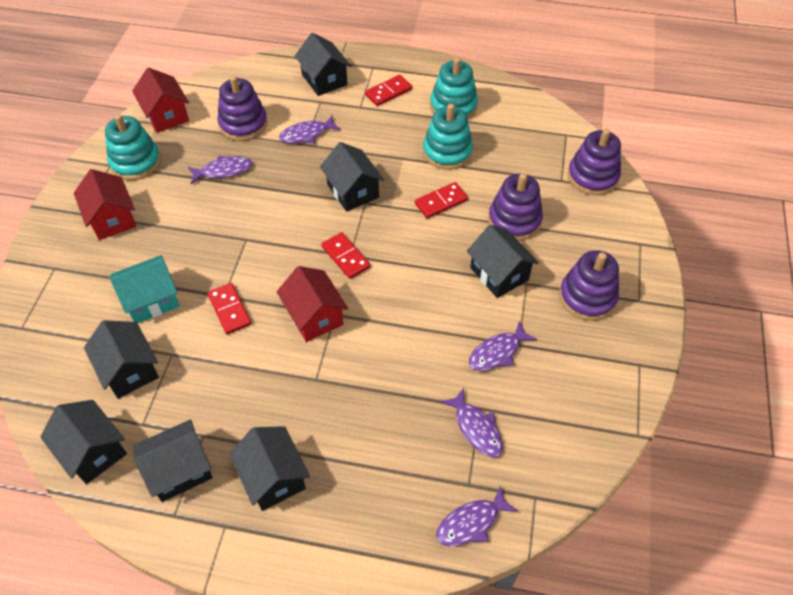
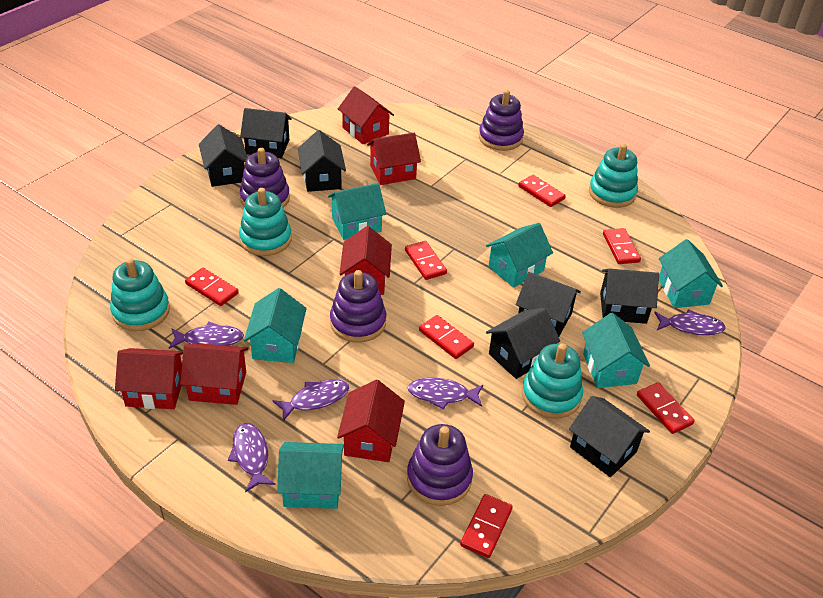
red domino: [207,283,251,334] [321,232,370,279] [365,75,412,106] [415,182,468,219] = 4 -> [185,268,239,306] [405,241,447,280] [419,315,474,359] [460,494,513,558] [518,175,566,207] [603,228,641,264] [637,382,695,434] = 7
red house: [74,169,137,240] [132,68,189,133] [277,266,348,342] = 3 -> [115,348,183,409] [180,343,248,405] [337,380,405,462] [338,86,394,145] [340,226,392,295] [367,133,421,185] = 6
turquoise house: [110,255,180,323] = 1 -> [244,288,307,363] [277,442,344,509] [328,183,386,240] [486,223,553,288] [582,313,650,388] [659,239,723,308] = 6
turquoise stacking toy: [105,114,161,180] [423,104,473,170] [430,58,478,119] = 3 -> [110,258,170,331] [239,188,292,256] [522,343,583,419] [589,144,638,208] = 4

